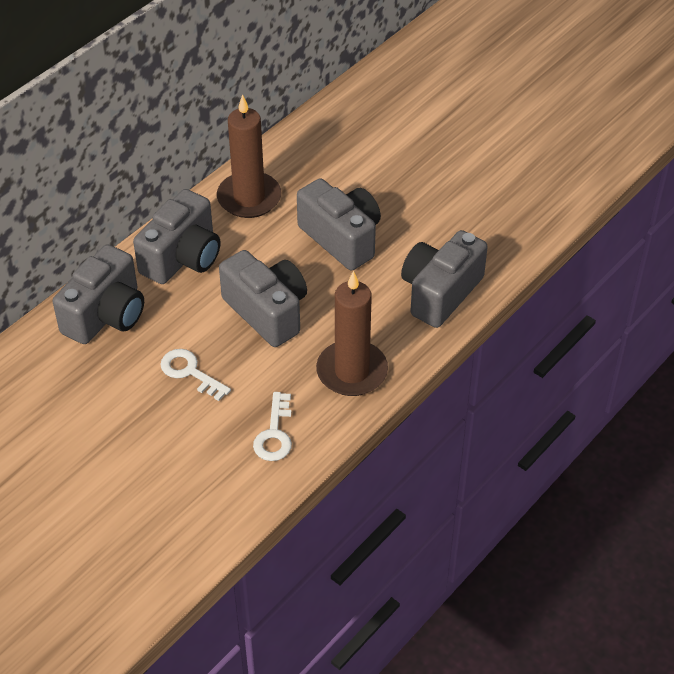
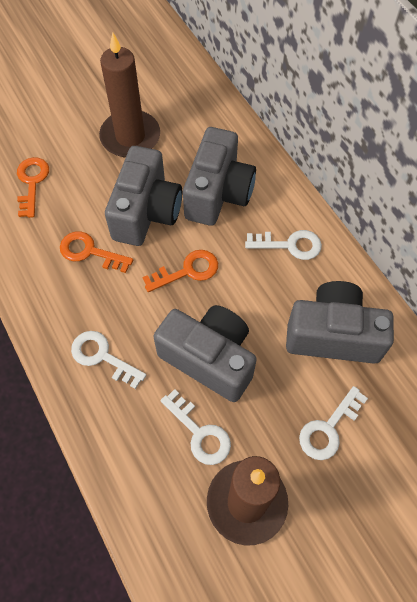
grey camera: [53,244,144,344] [133,189,220,284] [219,250,307,347] [297,178,381,270] [401,230,488,328] = 5 -> [105,146,182,246] [153,305,257,402] [183,127,256,226] [286,281,394,364] = 4
orange key: none = 0 -> [17,157,49,218] [60,231,133,273] [143,250,218,292] = 3
white key: [160,349,231,401] [253,392,292,461] = 2 -> [71,331,146,389] [160,389,231,465] [245,230,322,260] [299,386,368,460] = 4

